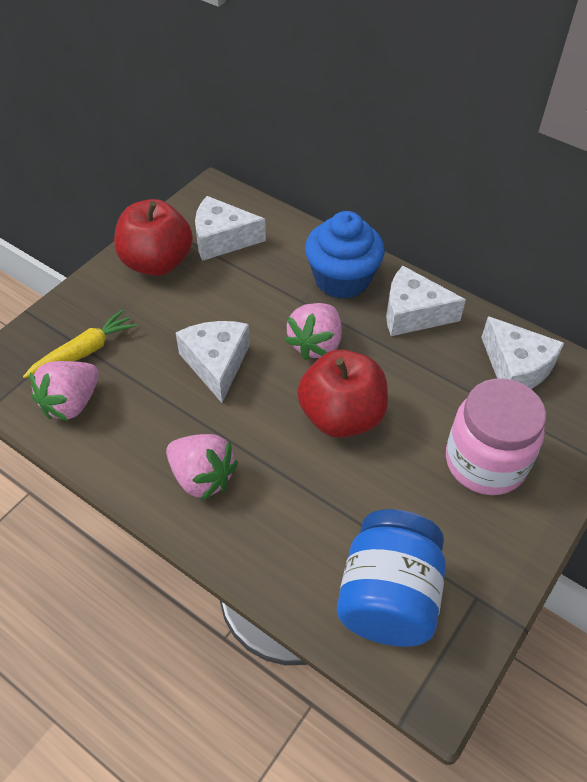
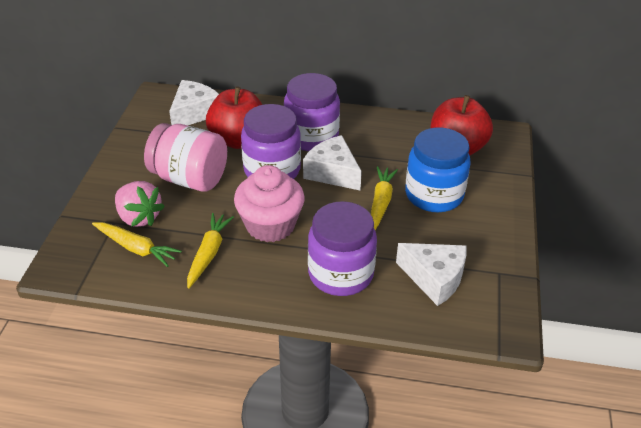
blue cupcake: [305,211,385,299] = 1 -> none = 0
pink cupcake: none = 0 -> [234,165,305,242] = 1
pink strawberry: [30,361,99,421] [166,434,238,501] [285,303,342,360] = 3 -> [115,181,165,227] = 1
purple jar: none = 0 -> [241,104,301,179] [284,73,340,151] [308,201,377,296] = 3
white cheese: [176,321,250,403] [195,196,266,261] [386,266,466,336] [481,316,564,389] = 4 -> [169,80,219,125] [303,135,362,190] [396,243,467,306] = 3
yellow carrot: [23,310,137,378] = 1 -> [92,222,182,267] [187,213,234,289] [371,166,398,230] = 3

